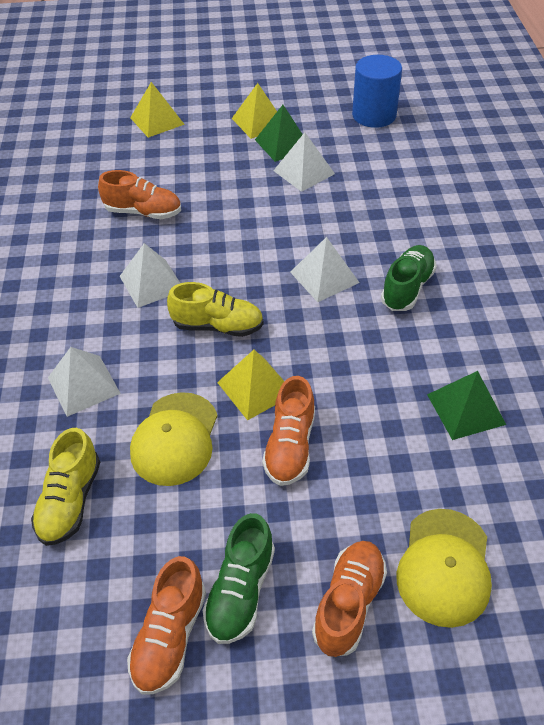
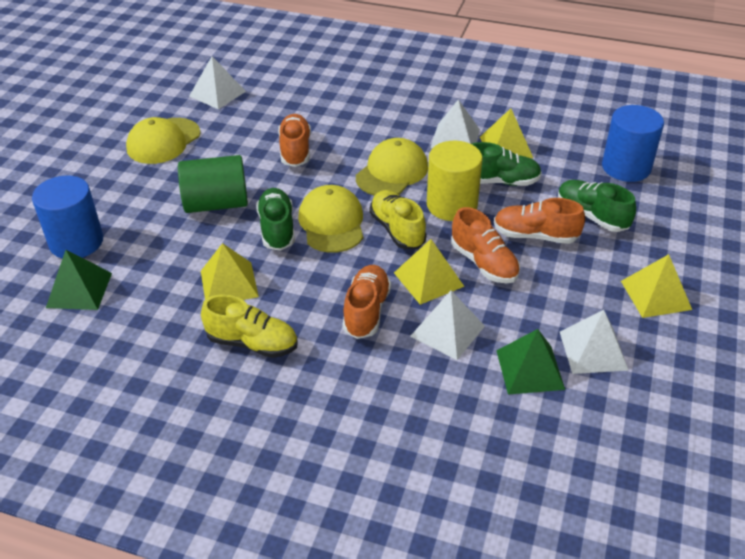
blue cylinder: [352,55,402,128] = 1 -> [32,175,103,259] [602,105,664,182] = 2
green cylinder: none = 0 -> [178,155,248,213] = 1
green shoe: [203,513,275,644] [381,245,437,311] = 2 -> [256,188,295,251] [471,142,542,186] [558,180,636,232] = 3
yellow cap: [130,392,218,486] [397,509,492,628] = 2 -> [126,117,200,164] [298,185,363,253] [356,138,428,196] = 3
yellow cylinder: none = 0 -> [427,141,483,221] = 1
yellow pyramid: [130,82,185,138] [217,350,284,421] [232,83,277,139] = 3 -> [201,243,259,300] [394,239,465,305] [480,108,533,158] [621,254,692,318] = 4

